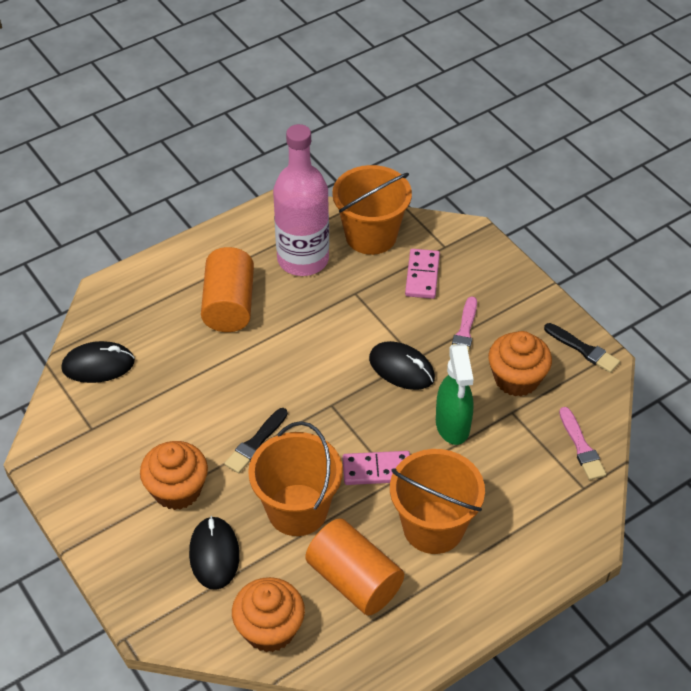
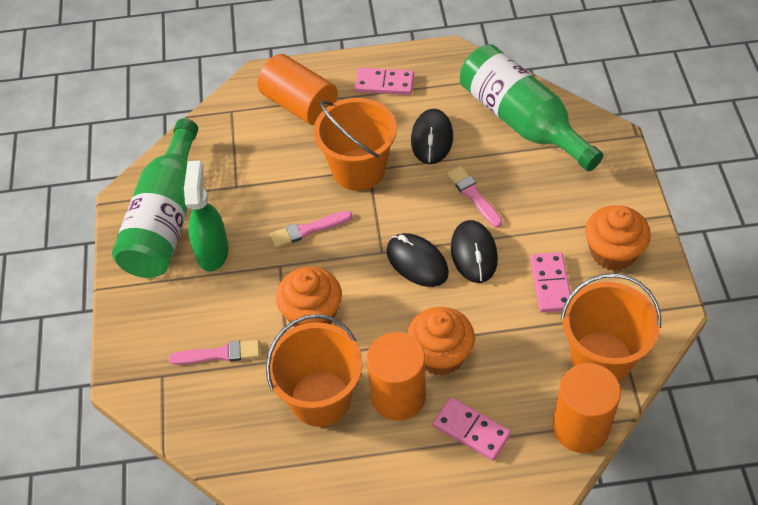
black brush: [224,408,288,473] [544,323,620,373] = 2 -> none = 0
green bottle: none = 0 -> [112,118,198,278] [460,44,603,171] = 2
orange cylinder: [201,247,254,332] [305,518,404,616] = 2 -> [258,54,338,125] [367,332,426,421] [552,363,621,453] = 3
pink bottle: [273,124,329,276] = 1 -> none = 0
pink brush: [449,296,477,358] [559,407,606,480] = 2 -> [169,340,260,365] [270,211,352,247] [447,166,502,228] = 3
pink domino: [343,451,410,485] [405,249,440,299] = 2 -> [355,68,414,95] [433,397,511,461] [530,252,571,312] = 3

